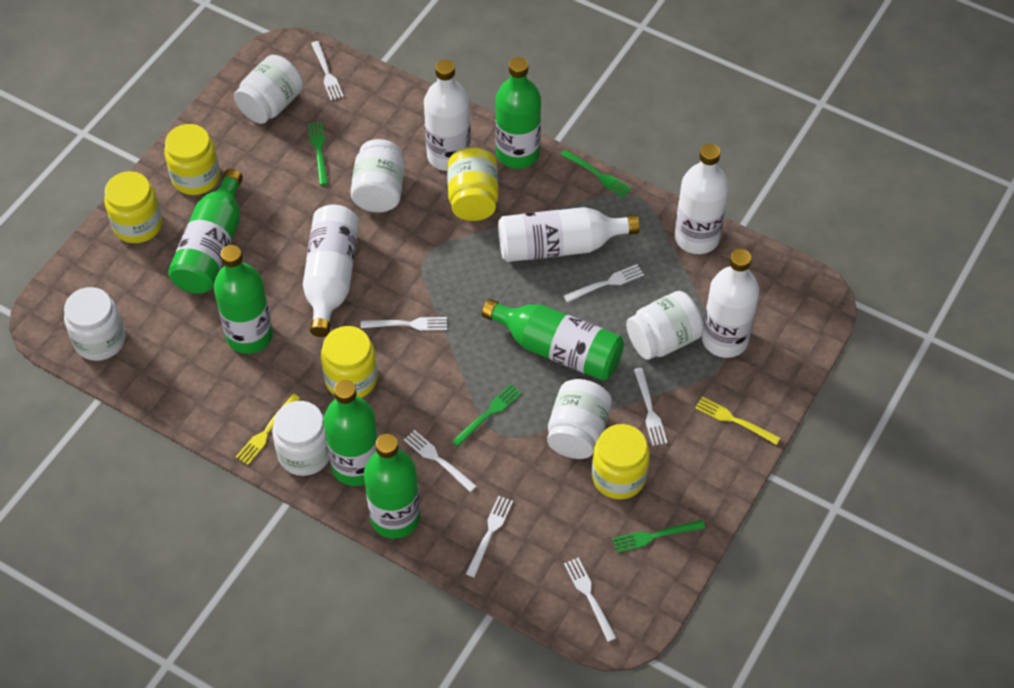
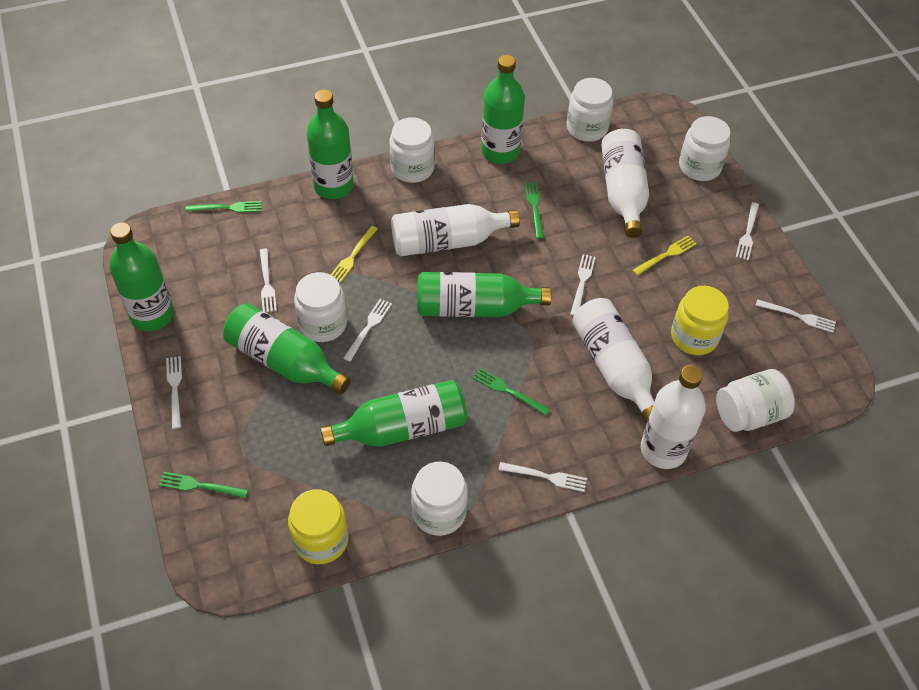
white bottle: [303,205,359,337] [424,60,471,171] [498,207,640,262] [675,144,729,254] [702,249,759,358] = 5 -> [391,204,520,257] [572,298,655,423] [601,129,649,238] [641,365,706,469] = 4
yellow jar: [104,171,162,243] [164,124,220,195] [321,326,378,398] [447,147,498,221] [592,424,650,499] = 5 -> [288,490,349,564] [671,286,729,355] = 2

